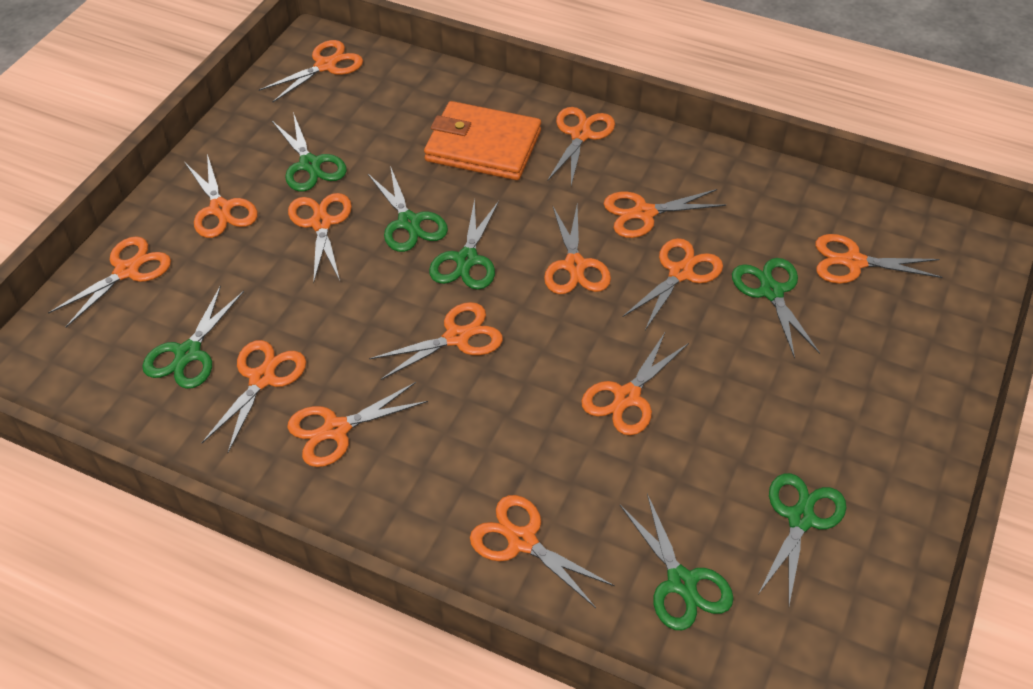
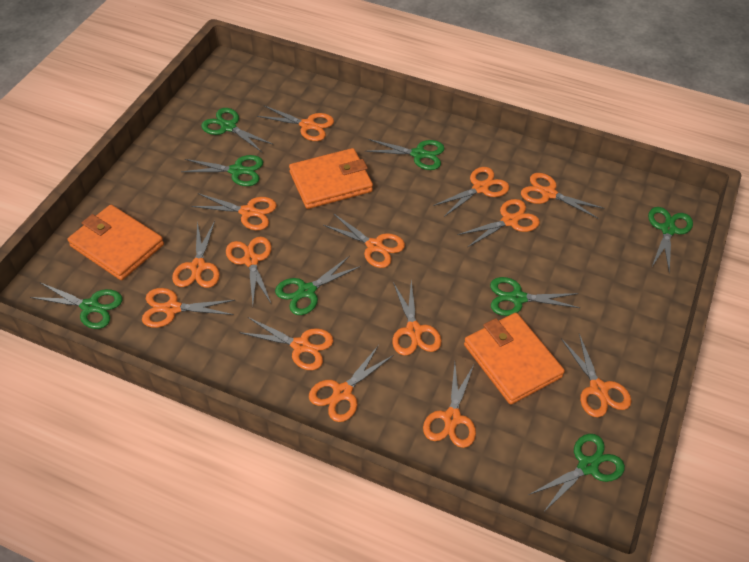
green scissors: [142,285,244,389] [272,112,347,192] [368,166,448,252] [429,199,499,290] [620,493,734,630] [732,258,820,359] [759,473,846,605] = 7 -> [30,283,123,329] [181,155,263,186] [201,108,272,152] [275,256,361,315] [365,139,444,170] [490,277,580,316] [529,434,625,512] [648,207,693,274] = 8
orange wallet: [424,101,541,180] = 1 -> [68,205,164,280] [289,148,373,209] [464,313,565,405] = 3

